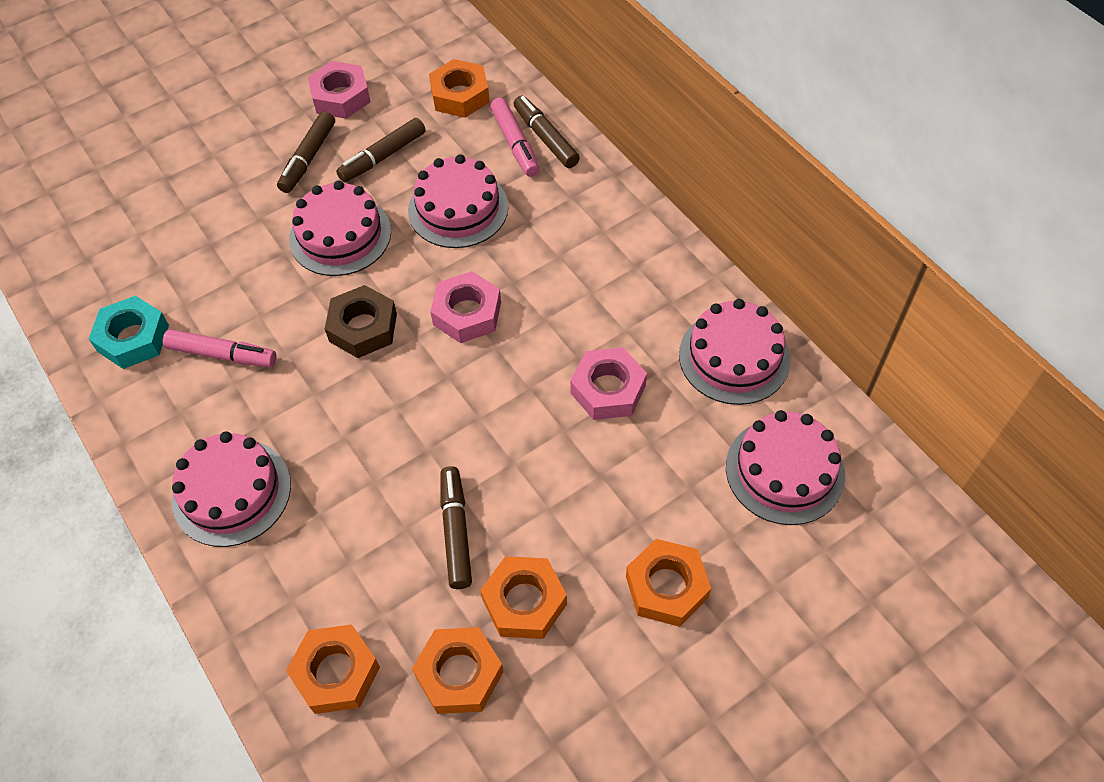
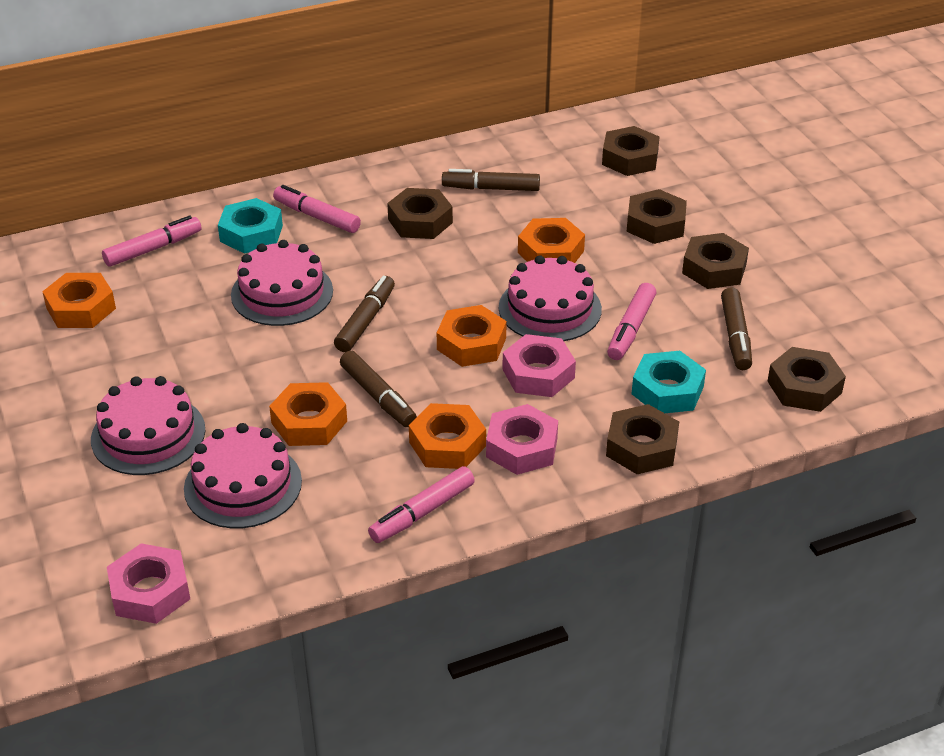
brown nut: [325,285,397,358] = 1 -> [387,188,453,239] [602,126,660,176] [606,404,679,474] [627,189,687,244] [682,233,749,289] [767,347,846,412] = 6
pink cake: [172,431,291,547] [289,181,391,276] [408,154,509,248] [679,299,790,405] [726,410,845,525] = 5 -> [91,376,205,475] [184,423,302,528] [231,240,333,326] [499,255,602,341] = 4
pink marker: [163,329,277,367] [490,97,540,177] = 2 -> [102,216,201,267] [273,185,361,233] [368,466,475,543] [607,283,656,360] = 4
turquoise nut: [89,296,169,369] = 1 -> [218,198,283,254] [632,351,706,413] = 2

